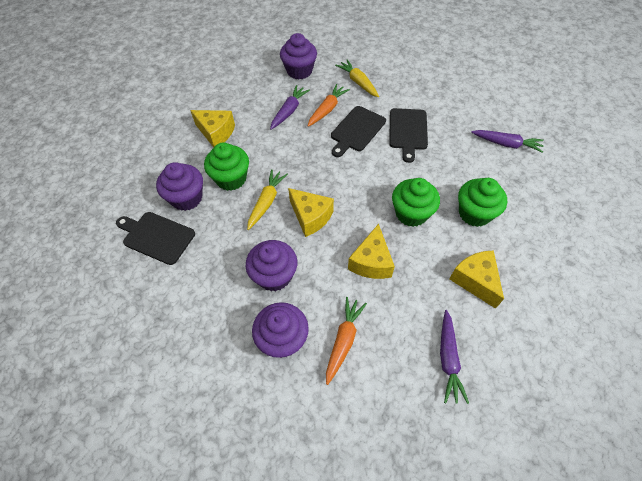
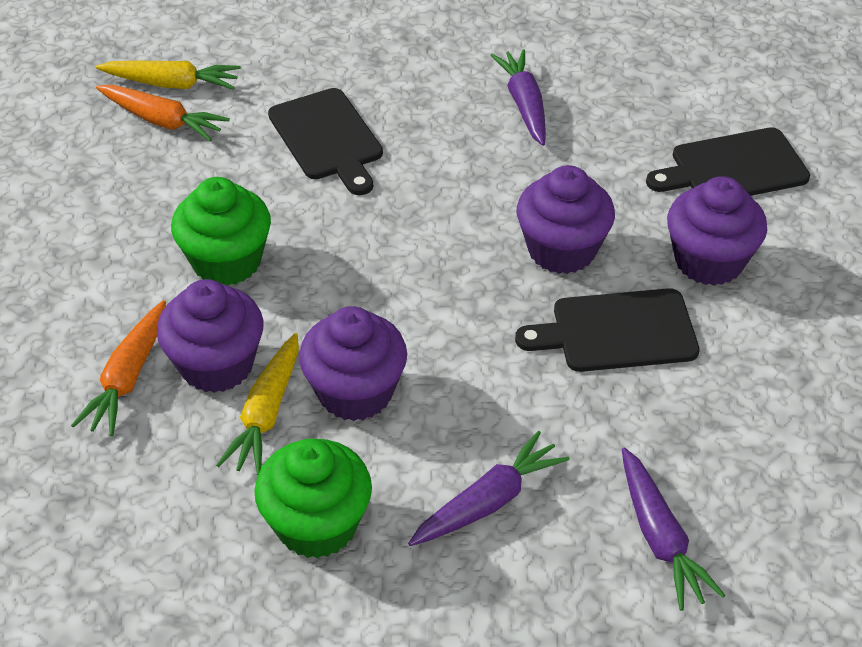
green cupcake: [204,143,249,191] [392,178,440,227] [458,178,507,227] = 3 -> [171,177,271,285] [255,439,372,559] = 2
yellow cheese: [190,110,235,147] [288,188,334,237] [348,224,395,279] [449,251,504,309] = 4 -> none = 0

